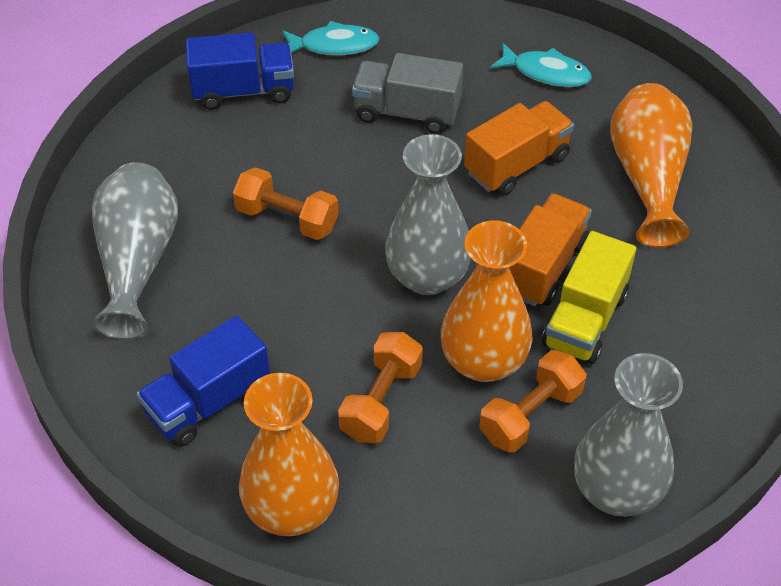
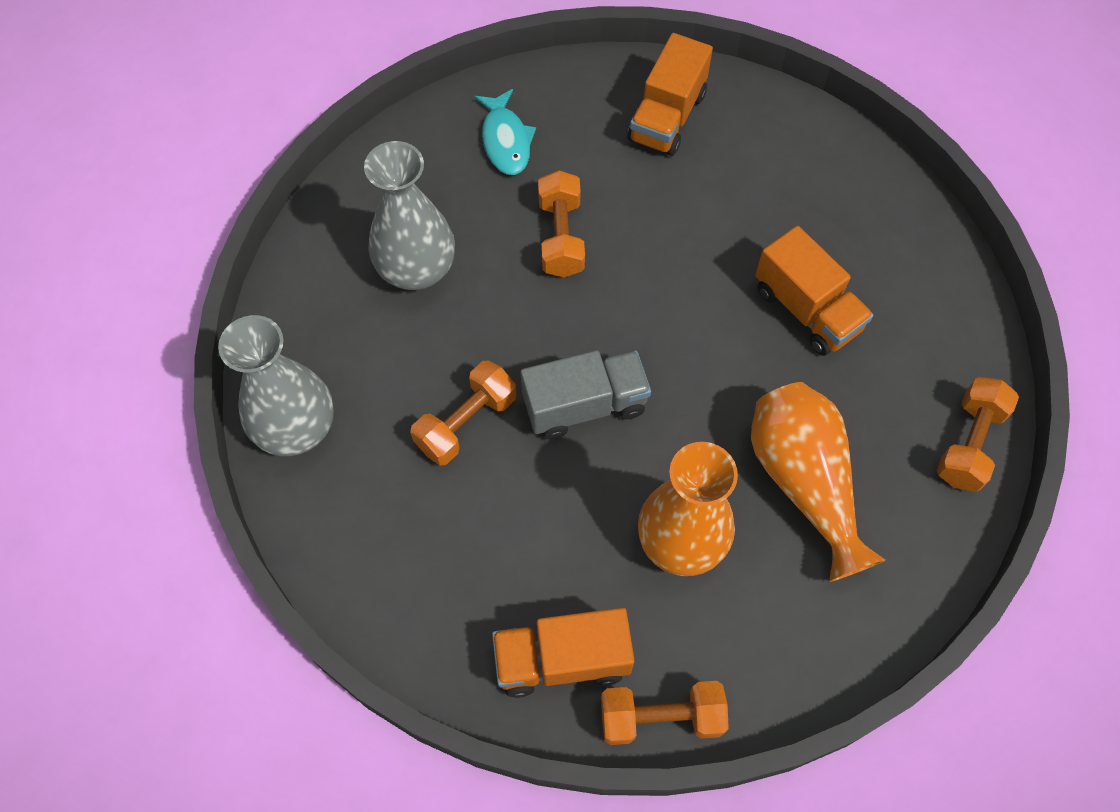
blue truck: [137,315,270,447] [186,32,294,110] = 2 -> none = 0
grey vase: [92,163,178,339] [385,134,471,295] [574,353,683,517] = 3 -> [218,315,334,456] [364,141,455,290] = 2
orange dumbbell: [233,167,339,240] [338,332,423,443] [479,350,587,453] = 3 -> [410,361,517,466] [538,170,585,278] [601,681,729,745] [937,377,1019,492] = 4
orange truck: [464,101,574,196] [509,193,592,306] = 2 -> [492,608,635,698] [627,33,713,156] [755,226,874,356] = 3
orange vase: [239,373,339,536] [441,220,533,382] [610,83,692,248] = 3 -> [638,442,738,576] [751,382,886,582] = 2
turquoise fish: [282,21,380,56] [490,43,592,87] = 2 -> [474,89,536,175] = 1
yellow truck: [542,231,636,364] = 1 -> none = 0

